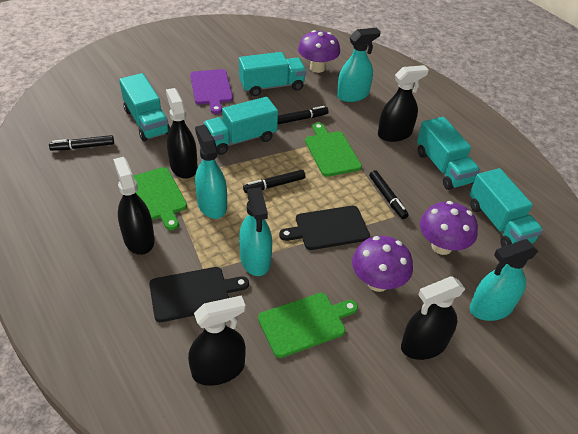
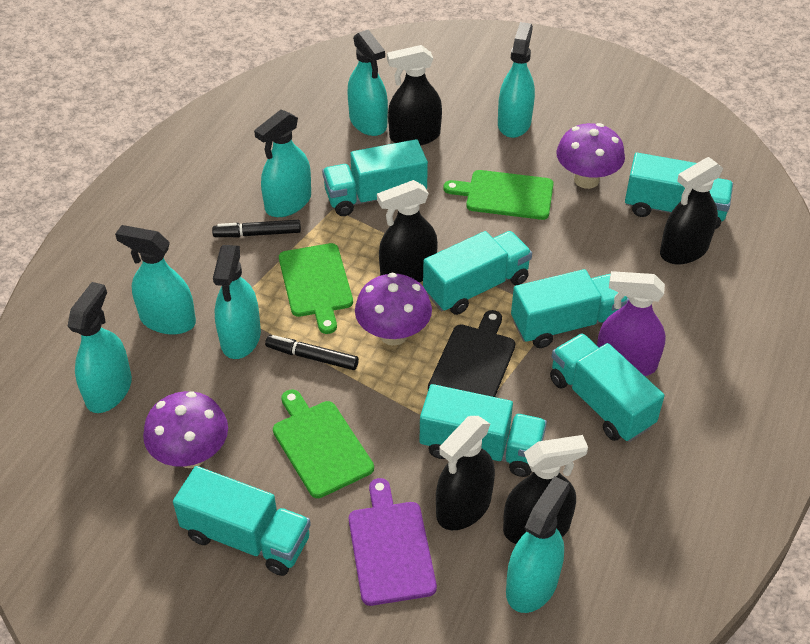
black cutting board: [149,267,249,322] [279,206,370,250] = 2 -> [428,310,515,397] = 1
black marker: [49,135,114,151] [243,170,305,193] [278,106,329,124] [369,170,409,219] = 4 -> [212,220,301,237] [265,335,359,370] = 2
purple spray bottle: none = 0 -> [597,271,666,376] = 1
turquoise spray bottle: [195,125,227,219] [239,187,272,276] [337,28,381,102] [470,239,538,321] = 4 -> [67,282,132,413] [115,225,196,335] [213,245,261,359] [254,109,311,217] [347,30,388,136] [498,22,535,138] [506,476,570,613] = 7
turquoise truck: [119,73,170,141] [203,97,278,155] [239,52,306,96] [417,117,480,190] [470,168,543,247] = 5 -> [173,466,311,576] [322,139,428,216] [420,384,547,477] [423,231,532,315] [511,269,629,348] [550,333,664,442] [625,153,733,229] = 7

